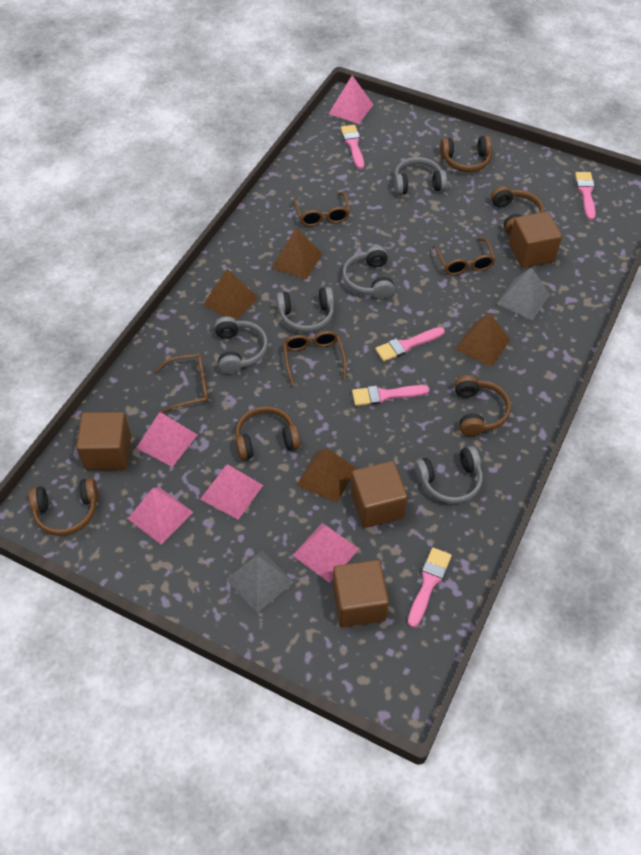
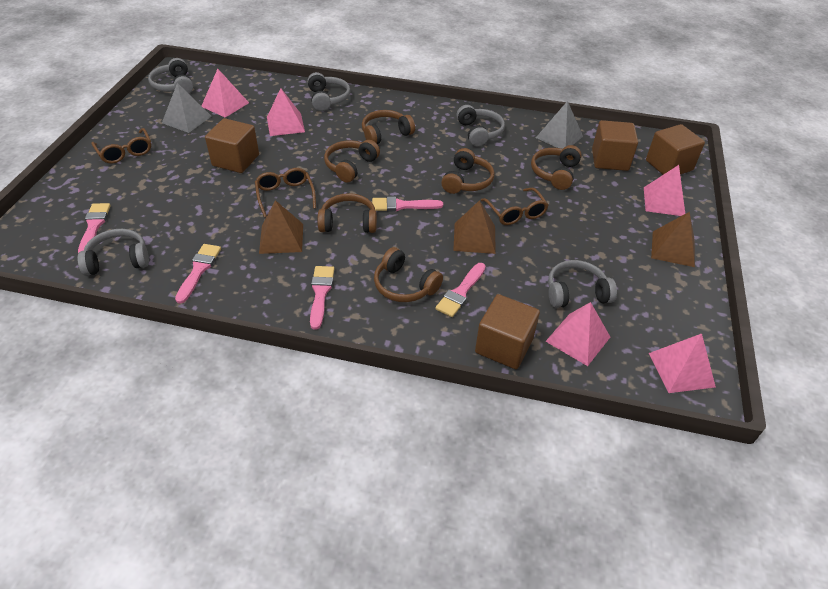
brown glasses: [155,354,208,413] [283,331,347,386] [294,192,350,227] [433,238,496,275] = 4 -> [92,128,151,163] [255,168,316,217] [481,188,548,225] = 3
brown headphones: [28,478,98,536] [235,406,300,460] [440,136,492,172] [454,375,511,436] [491,186,544,235] = 5 -> [318,193,377,233] [324,140,380,182] [362,110,415,144] [374,247,443,302] [441,148,495,194] [531,145,582,190] = 6
brown pyramid: [203,269,259,320] [272,228,322,280] [296,448,357,503] [455,313,510,367] = 4 -> [259,200,303,254] [453,200,496,254] [651,212,695,267] = 3

